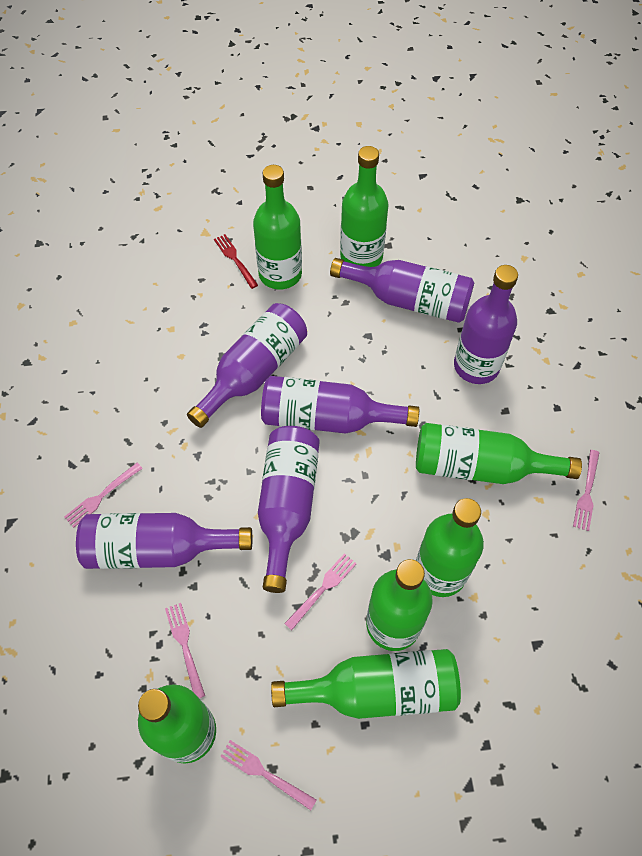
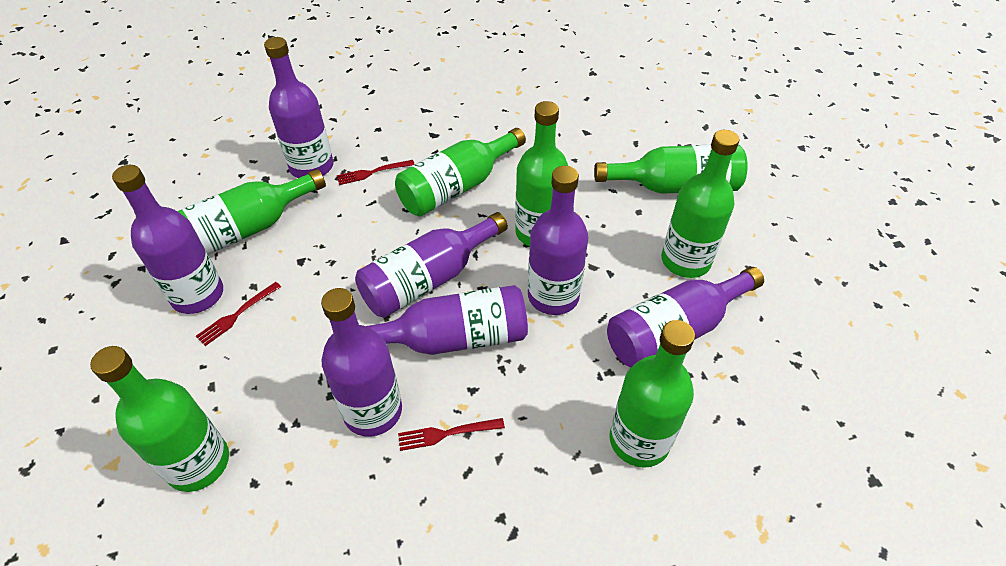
pink fork: [64,463,143,528] [165,603,205,698] [220,740,317,810] [284,553,357,630] [573,450,600,531] = 5 -> none = 0
purple bottle: [76,513,252,569] [187,303,307,428] [258,426,320,593] [261,376,419,434] [330,258,474,323] [454,265,518,384] = 6 -> [112,165,223,314] [264,37,334,178] [321,288,402,437] [355,212,508,318] [366,285,528,355] [528,166,589,315] [607,267,764,367] = 7
red fork: [214,234,258,289] = 1 -> [196,282,281,346] [337,160,414,185] [398,418,505,451] = 3

